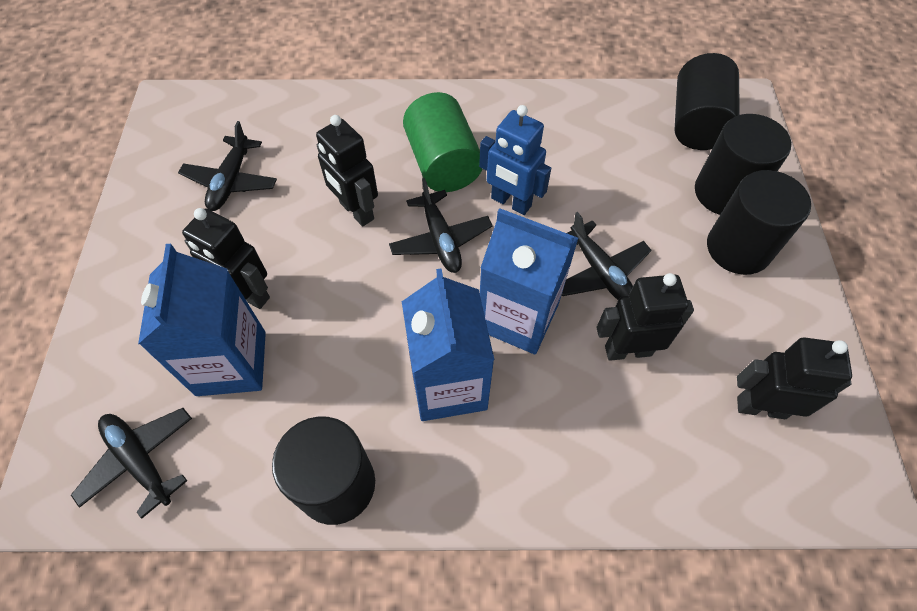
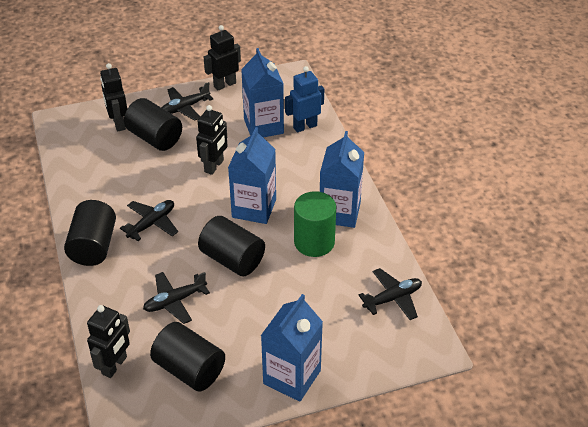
blue carton: [138,244,266,396] [402,268,494,421] [480,208,578,354] = 3 -> [228,127,276,224] [241,48,284,137] [261,294,323,402] [320,131,364,228] = 4

